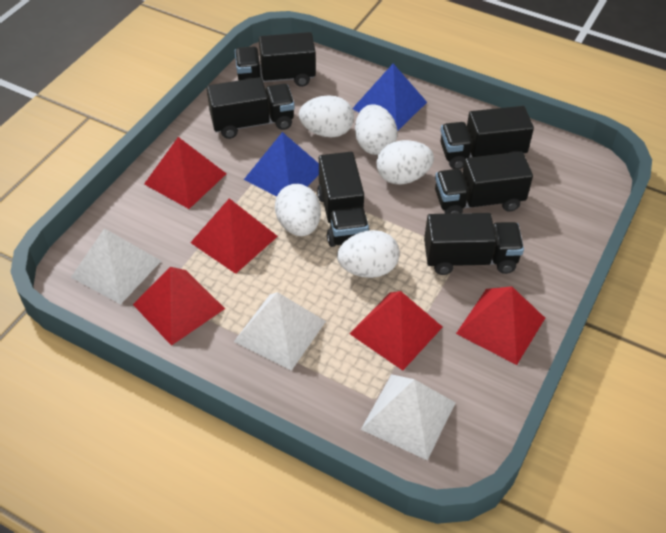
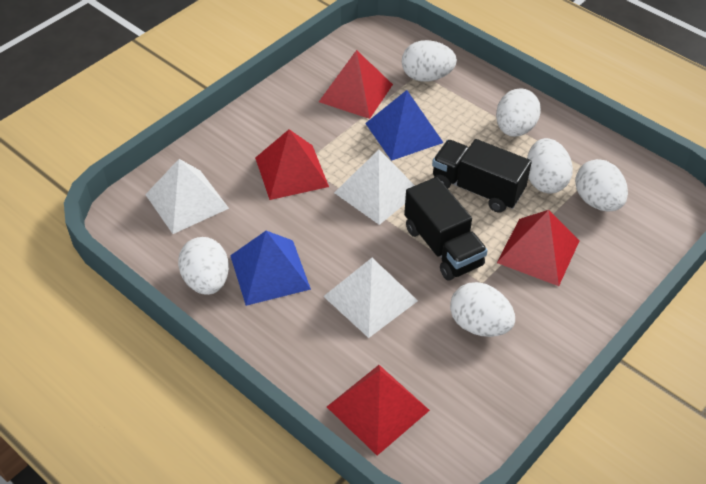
black truck: [207,77,295,139] [235,32,316,87] [317,152,370,247] [424,213,524,275] [435,152,533,214] [440,106,534,169] = 6 -> [404,177,488,281] [432,139,532,213] = 2
red pyramid: [133,267,225,346] [144,137,227,209] [190,198,278,274] [349,291,443,370] [456,286,545,365] = 5 -> [255,129,329,200] [319,50,393,119] [327,365,430,455] [497,210,580,286] = 4
white egg: [275,184,321,236] [299,95,354,137] [337,230,400,278] [355,104,398,155] [376,140,434,184] = 5 -> [178,237,229,295] [402,40,457,82] [450,282,515,337] [496,88,541,137] [527,138,573,193] [575,159,628,212] = 6

